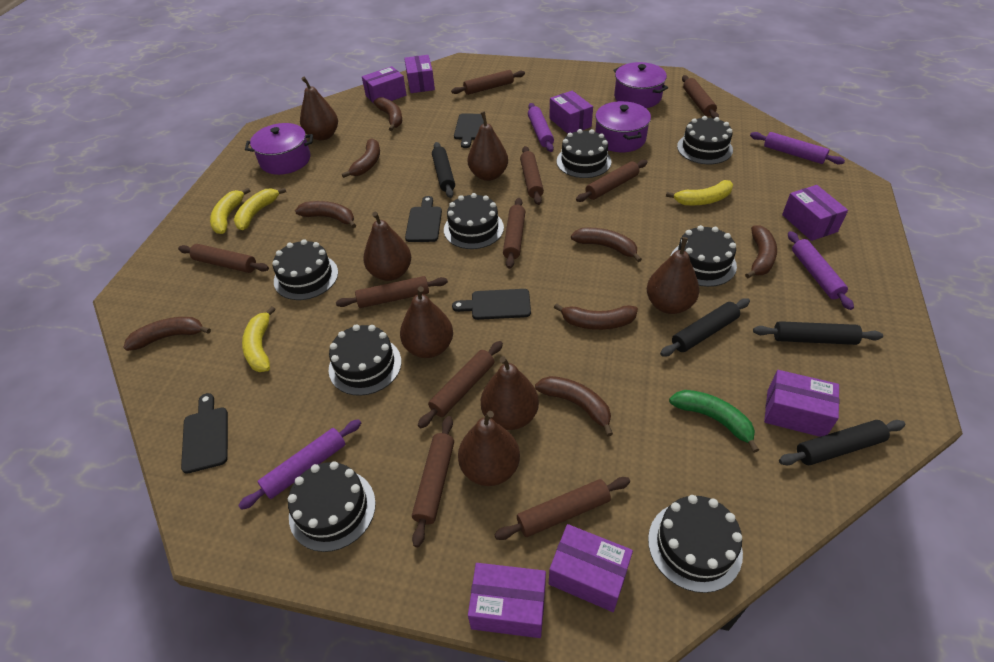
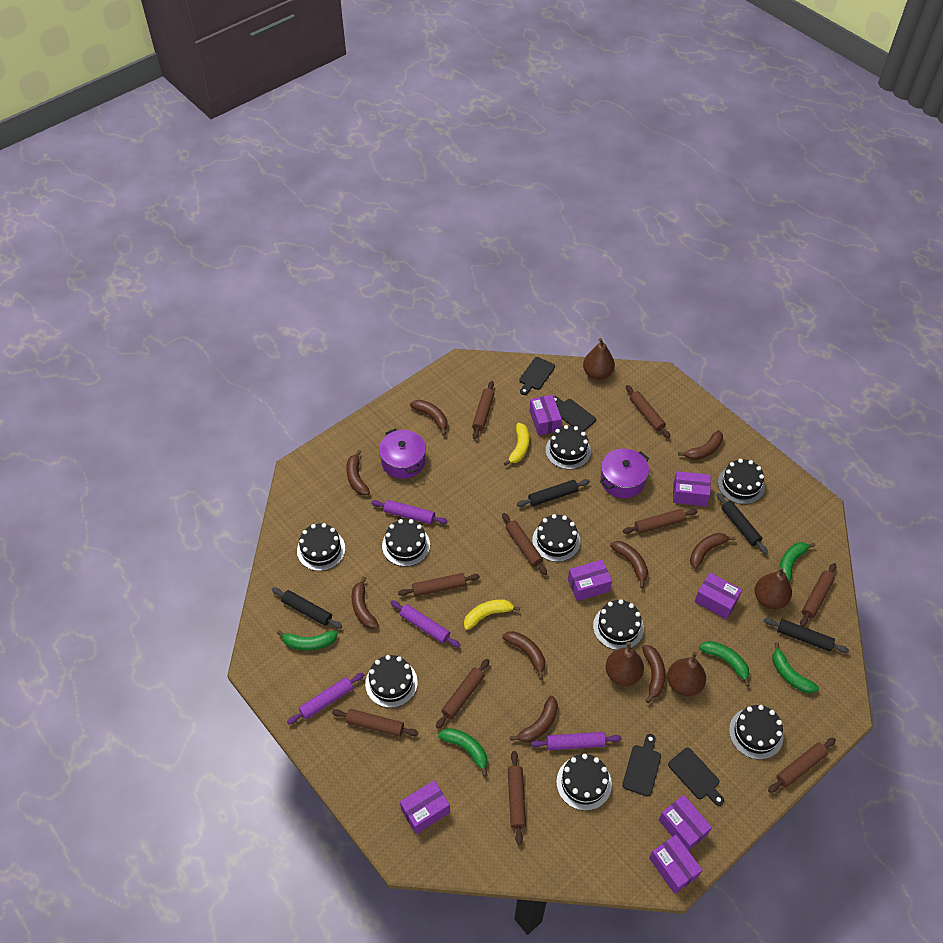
black cake: [272,239,338,300] [288,461,376,552] [329,324,401,396] [444,193,504,249] [557,129,612,178] [648,495,743,593] [670,225,737,287] [677,116,733,164] = 8 -> [297,523,345,571] [365,655,418,708] [382,519,430,566] [532,514,580,562] [546,425,591,469] [556,754,612,811] [593,599,644,650] [718,459,765,504] [729,705,784,760] = 9
brown banana: [123,317,211,351] [295,201,356,228] [342,138,380,178] [374,97,402,131] [535,376,613,436] [554,303,638,330] [571,228,642,262] [745,225,777,278] = 8 -> [346,450,370,496] [352,576,379,629] [410,400,447,436] [502,631,545,680] [510,696,558,742] [610,541,648,588] [642,645,666,703] [678,430,723,460] [690,533,735,569] = 9
brown pear: [300,77,338,141] [363,211,411,281] [400,286,453,358] [458,411,520,486] [468,111,508,181] [481,356,539,430] [647,237,699,314] = 7 -> [583,338,615,380] [606,642,644,686] [667,652,706,696] [755,567,792,609] = 4
green banana: [669,390,759,453] = 1 -> [277,630,338,651] [438,728,487,776] [699,641,750,687] [772,642,819,693] [779,542,815,582] = 5
purple pot: [245,123,313,175] [595,101,651,152] [614,62,668,108] = 3 -> [379,428,426,479] [600,449,649,498] = 2
yellow banana: [210,188,251,234] [234,188,286,230] [242,306,276,372] [666,180,733,205] = 4 -> [464,599,520,630] [504,423,529,466] = 2

